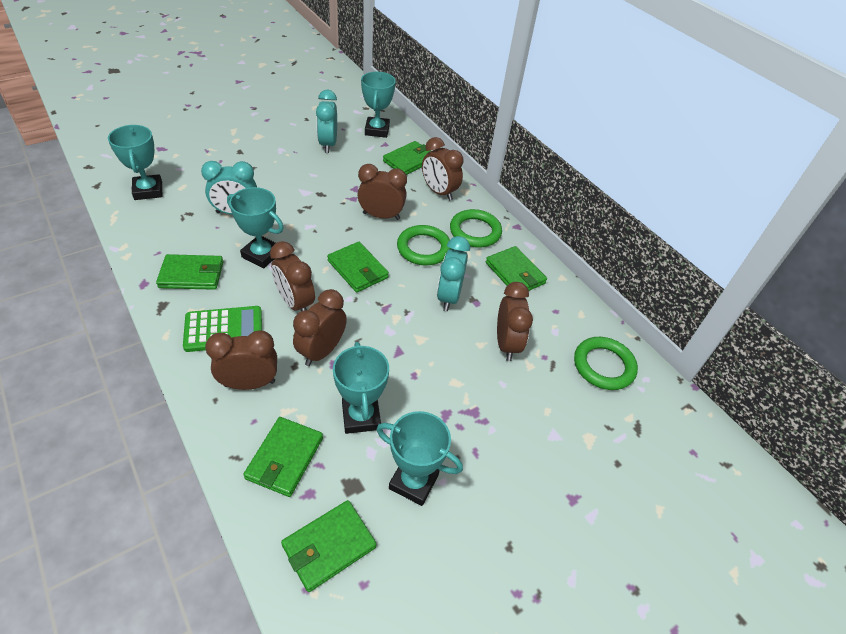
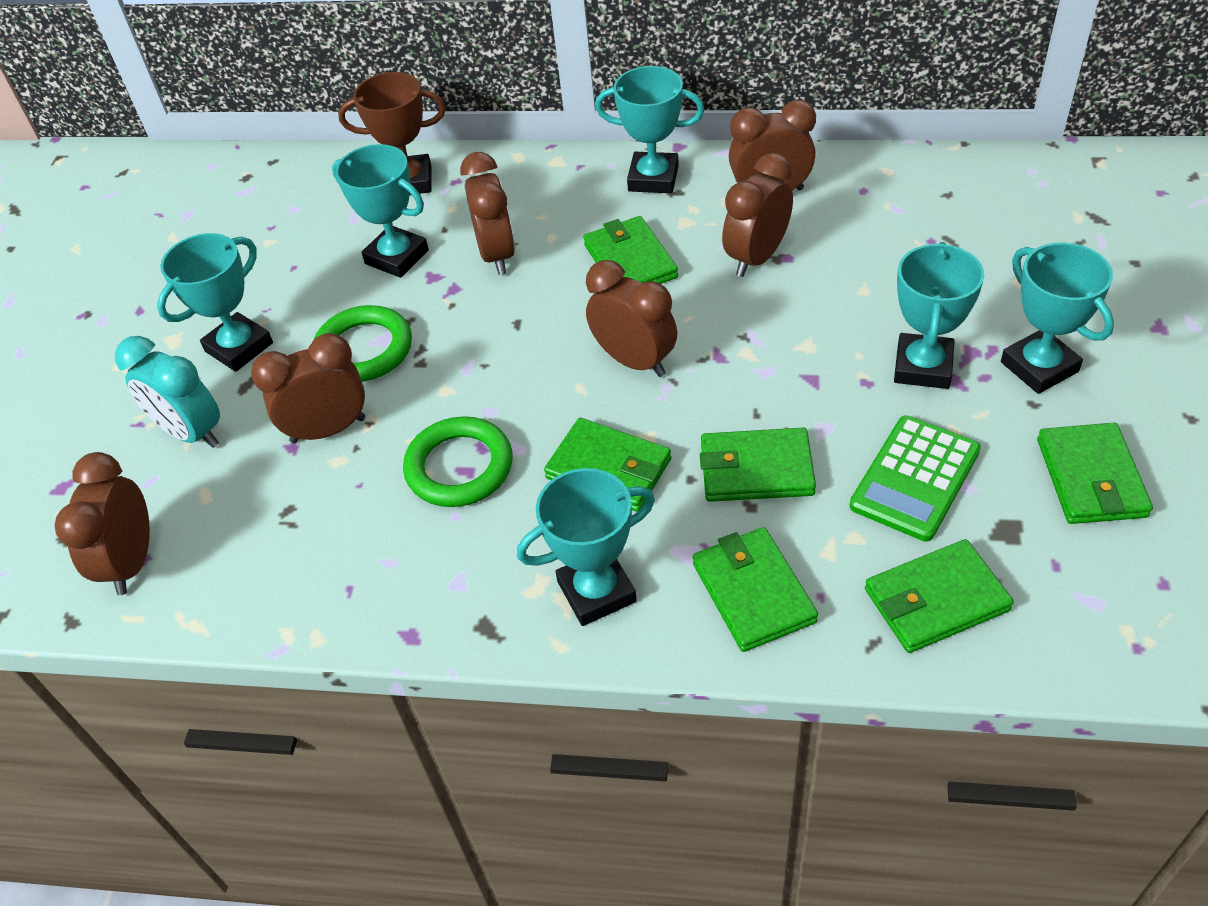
brown trophy: none = 0 -> [338,72,446,195] = 1
green ring: [397,225,451,265] [450,209,502,248] [574,337,638,390] = 3 -> [313,305,412,382] [403,416,513,507] = 2
turquoise clock: [201,161,257,215] [316,90,337,153] [437,236,470,311] = 3 -> [115,336,220,448] = 1
turquoise trophy: [108,125,162,200] [227,187,284,269] [333,342,389,434] [361,71,396,138] [376,411,463,506] = 5 -> [157,233,273,372] [332,144,429,278] [517,468,655,626] [595,66,704,193] [894,242,984,389] [1001,242,1114,394] = 6

